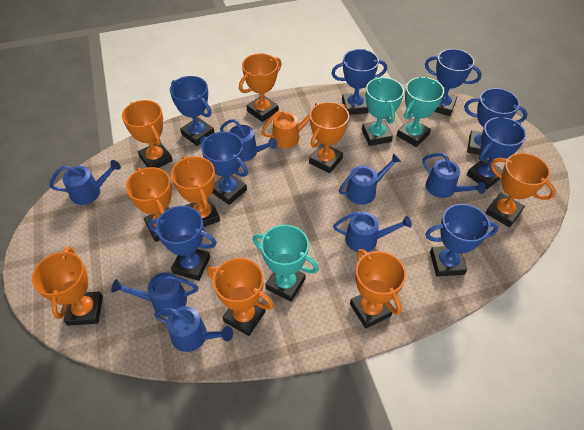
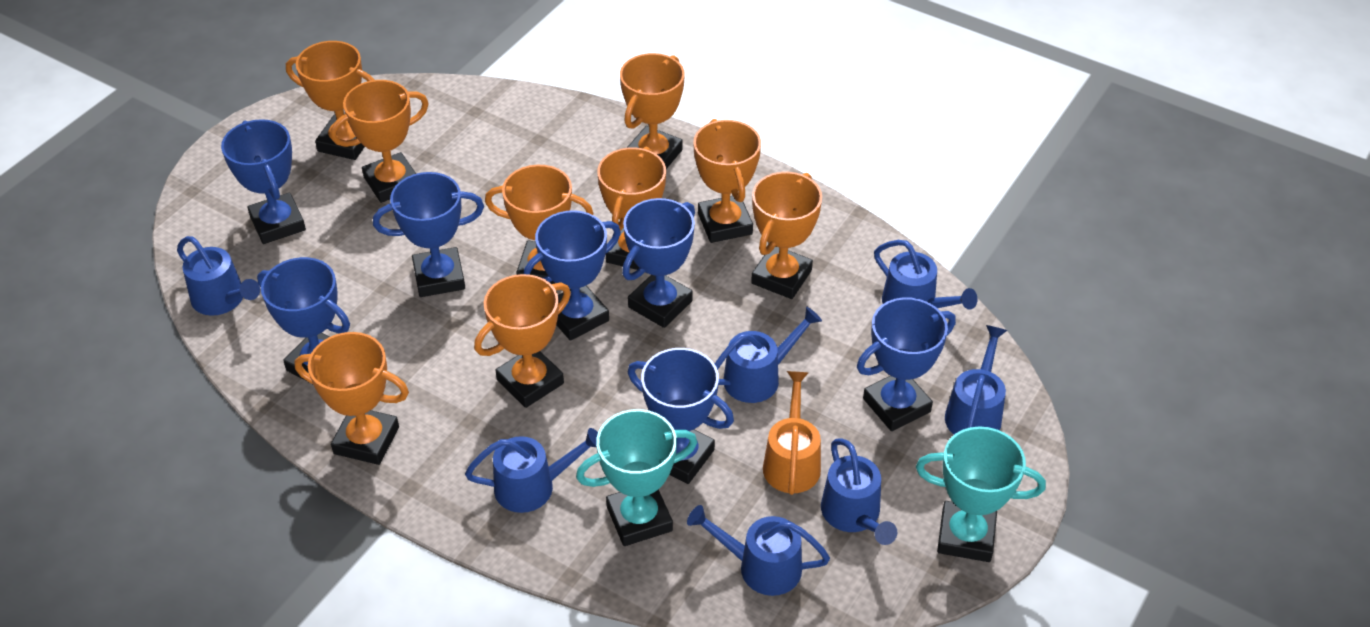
blue trophy: [148,206,217,281] [170,76,214,146] [200,132,248,205] [331,49,387,115] [425,49,482,116] [425,204,499,276] [464,88,528,156] [467,117,526,190] = 8 -> [221,119,306,244] [257,257,350,382] [373,172,484,297] [524,210,621,341] [622,198,695,328] [628,348,734,484] [857,297,956,431] = 7
turquoise trophy: [253,225,319,302] [362,77,404,146] [397,77,444,147] = 3 -> [576,409,697,546] [916,426,1046,562] = 2

